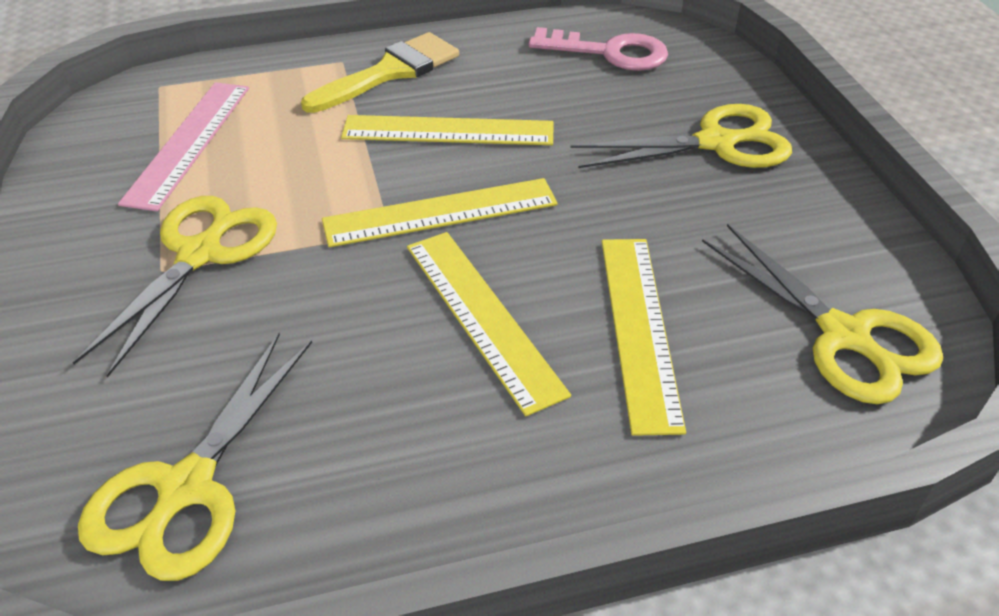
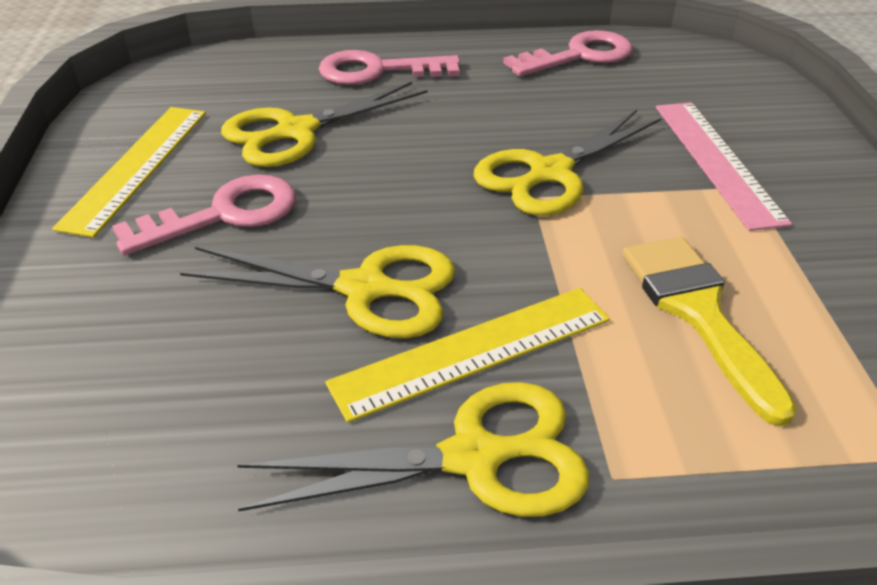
pink key: [529,27,668,71] = 1 -> [112,174,296,255] [319,50,460,85] [503,30,633,77] = 3
yellow ruler: [322,178,558,247] [341,115,554,145] [407,232,571,416] [602,239,686,436] = 4 -> [52,107,206,238] [325,288,610,423] = 2

